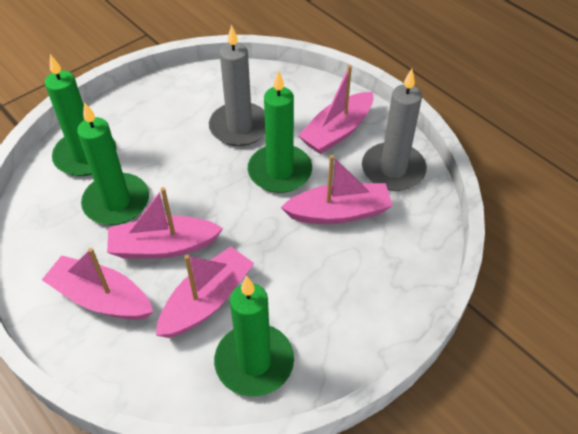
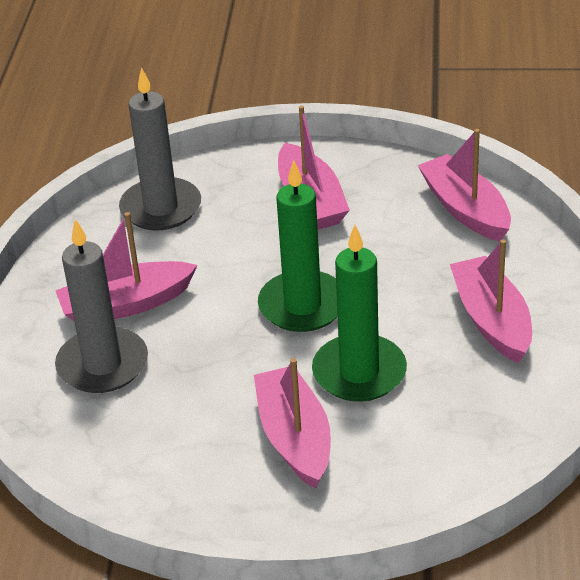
green candle: [45,54,116,176] [77,102,149,225] [214,276,294,397] [248,70,312,193] = 4 -> [258,160,338,332] [312,225,407,402] = 2

